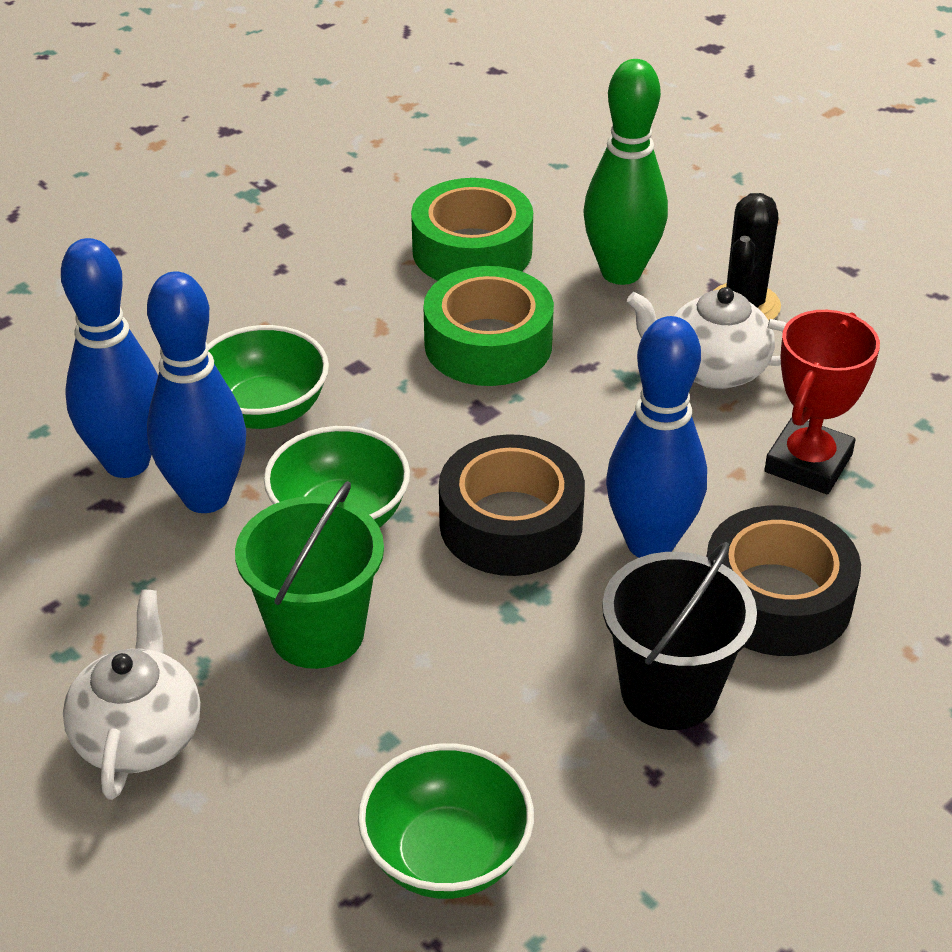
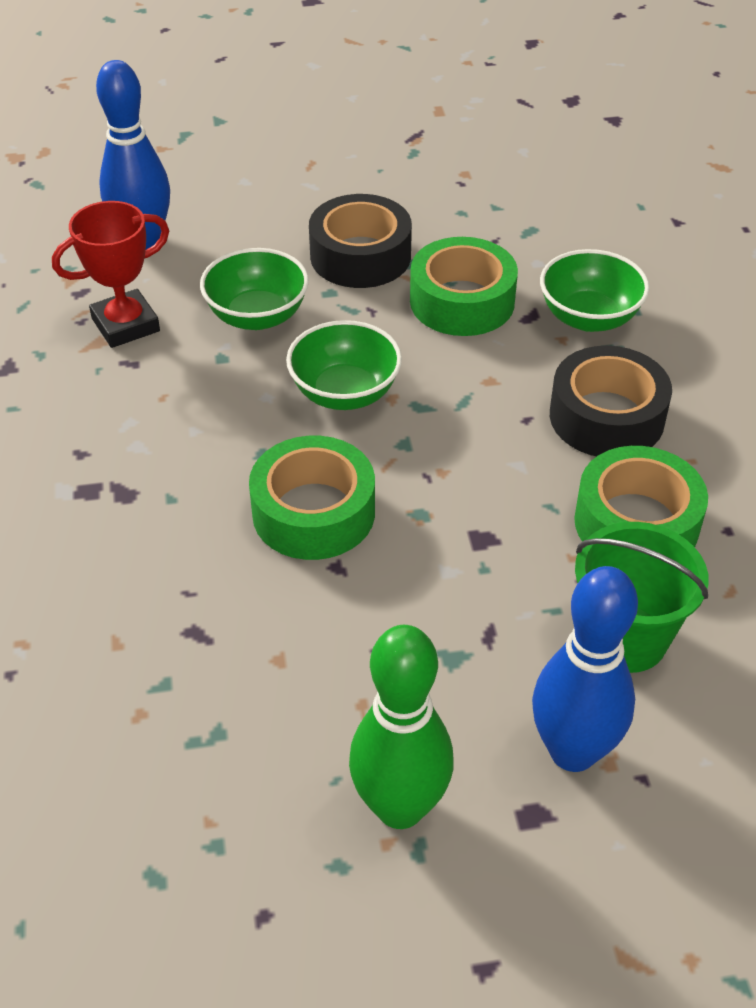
black bucket: [602,542,757,730] = 1 -> none = 0
black cactus: [713,193,781,320] = 1 -> none = 0
blue bowling pin: [61,238,158,478] [147,271,246,513] [606,316,707,558] = 3 -> [96,60,170,250] [532,566,638,772] = 2
green tape: [411,178,533,281] [423,266,554,386] = 2 -> [249,436,375,560] [410,237,518,336] [574,446,708,547] = 3
white teapot: [63,590,200,800] [627,287,787,389] = 2 -> none = 0

